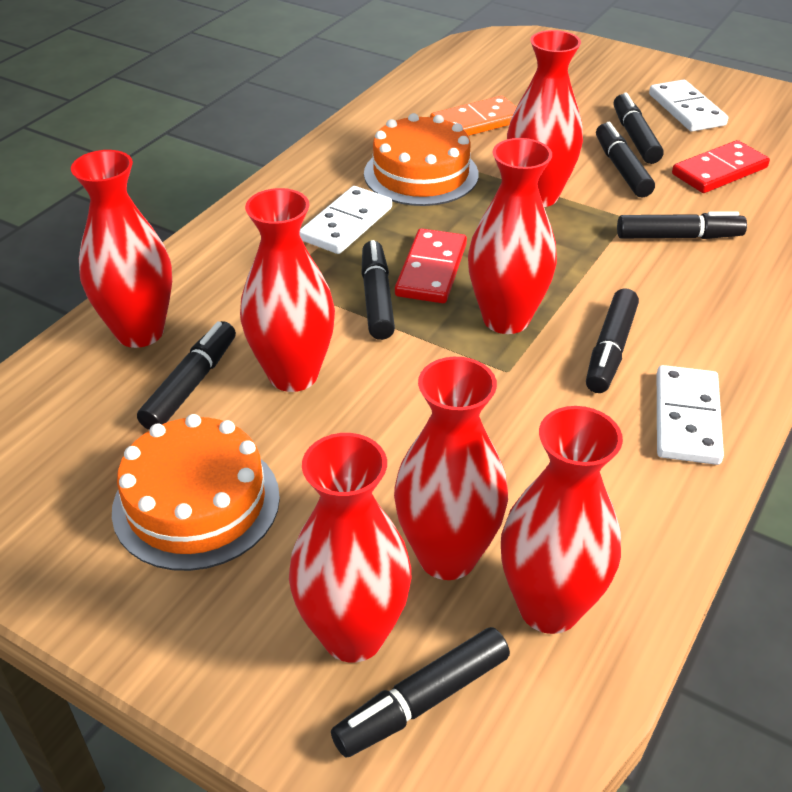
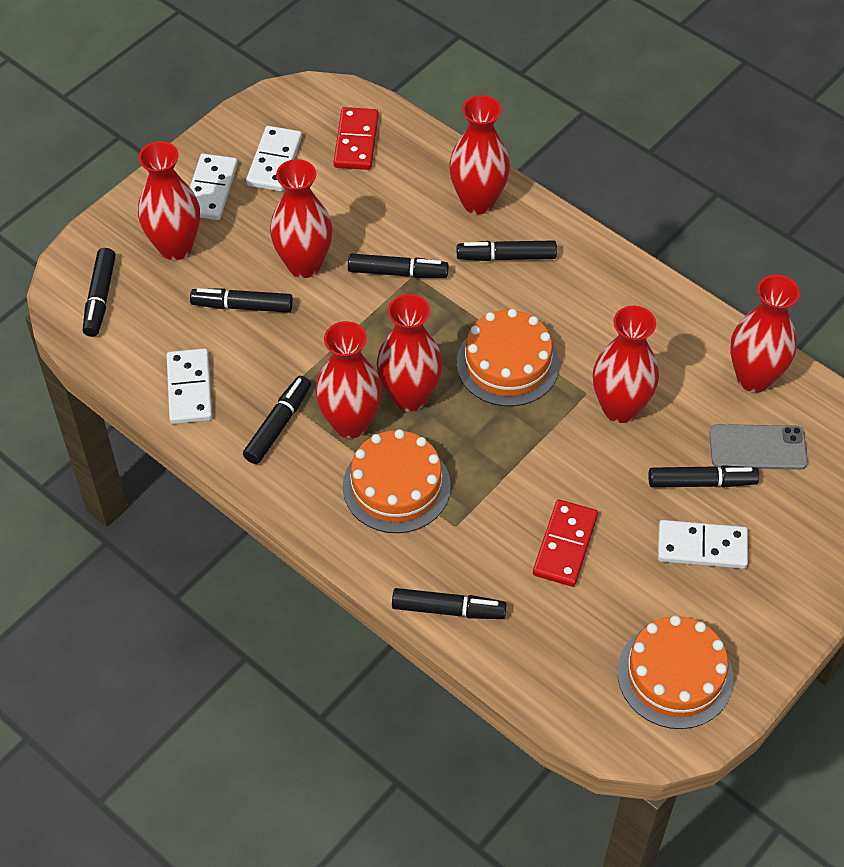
grey phone: none = 0 -> [709,424,808,470] = 1
orange cake: [112,414,280,571] [364,113,479,206] = 2 -> [343,429,451,533] [457,309,560,406] [618,615,733,729] = 3
orange domino: [430,96,517,136] = 1 -> none = 0
white domino: [300,186,392,254] [649,80,728,132] [657,365,724,465] = 3 -> [166,348,212,424] [190,153,238,220] [246,126,302,191] [658,520,748,569] = 4

